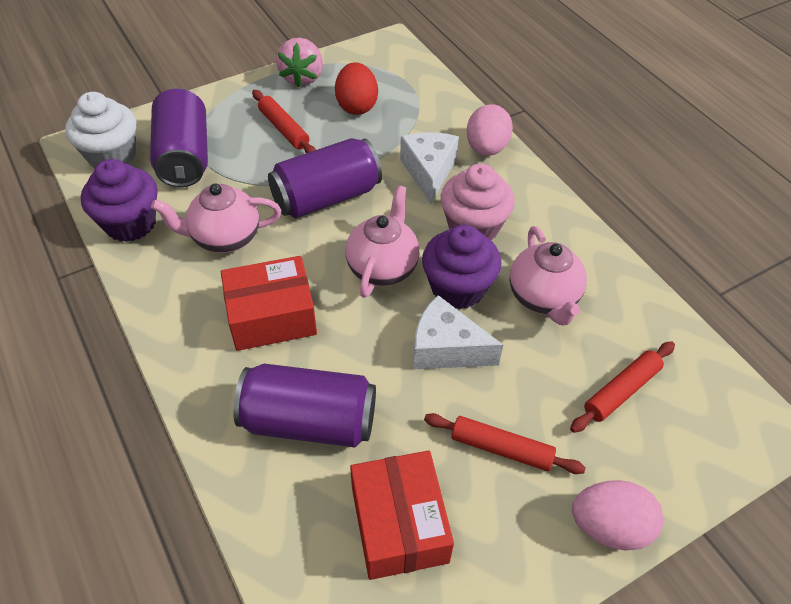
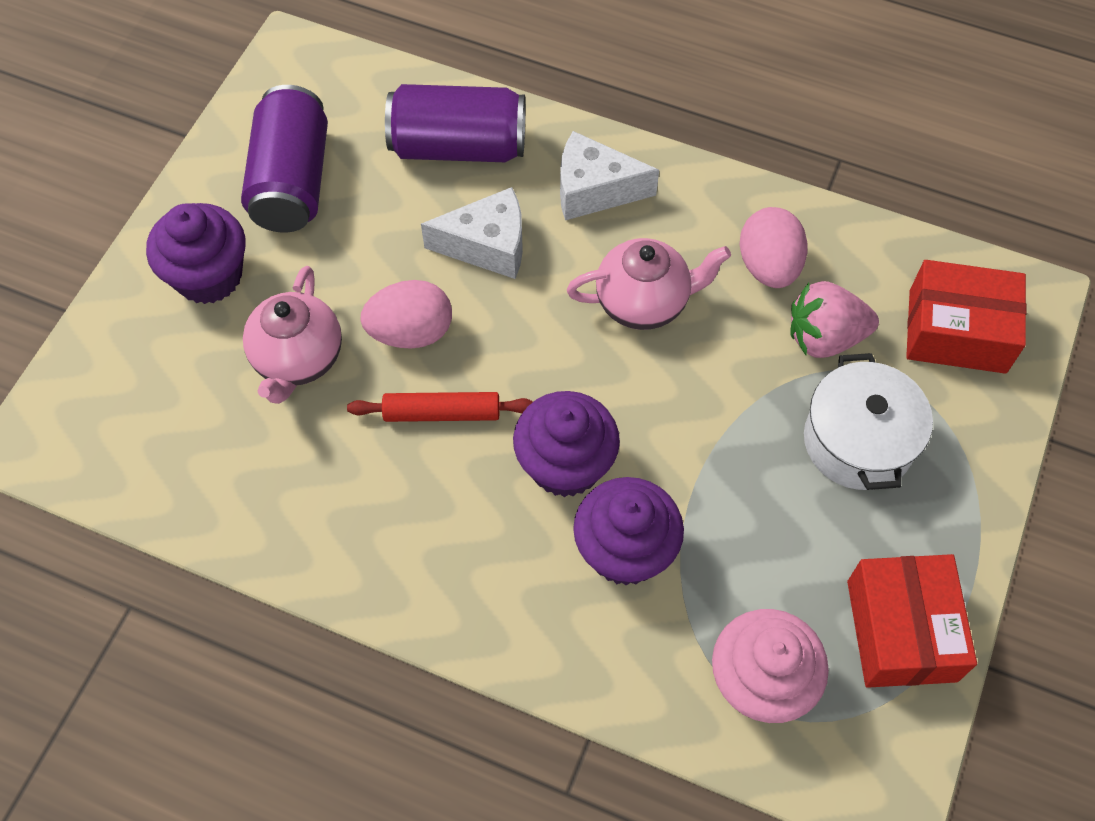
pink teapot: [151,184,281,253] [345,185,419,298] [510,226,587,326] = 3 -> [243,266,342,404] [567,238,731,330] = 2
purple can: [150,88,208,187] [233,363,376,447] [268,138,382,218] = 3 -> [241,85,328,232] [385,84,525,162] = 2
purple cupcake: [81,159,158,242] [422,225,501,309] = 2 -> [146,203,245,304] [513,391,620,497] [573,477,684,586] = 3
red egg: [335,62,378,115] = 1 -> none = 0
red rolling pin: [252,90,316,153] [424,413,586,474] [570,341,675,433] = 3 -> [347,392,533,422] = 1
white cupcake: [65,92,136,169] = 1 -> none = 0
white pot: none = 0 -> [804,353,933,490] = 1

